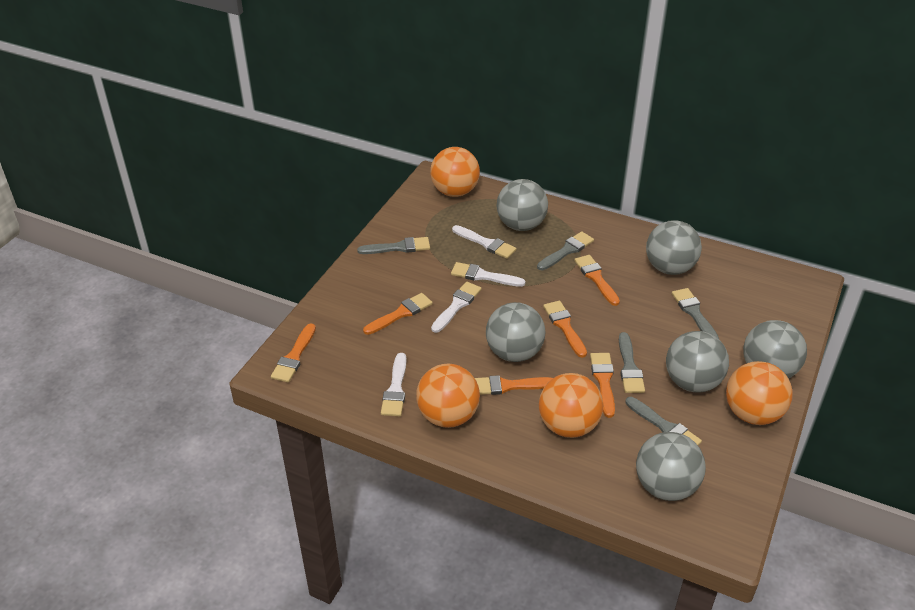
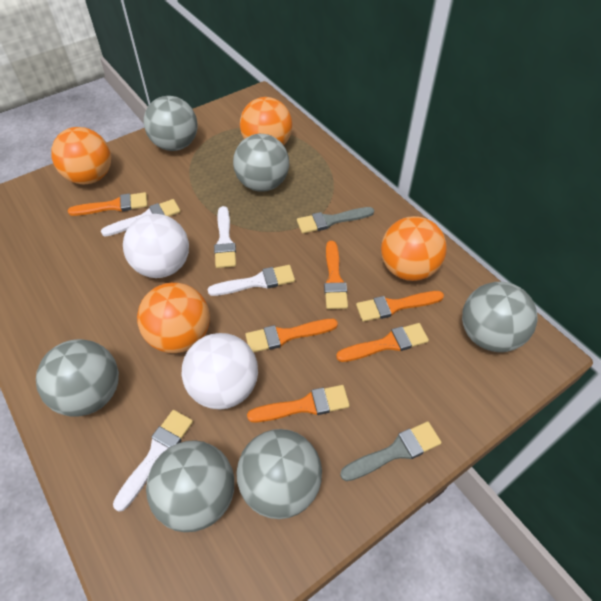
grey brush: [357,237,430,254] [537,231,594,270] [619,332,645,393] [625,397,702,445] [672,288,719,339] = 5 -> [297,207,374,234] [340,421,442,481] = 2
white ball: none = 0 -> [123,214,189,278] [182,333,258,409] = 2

